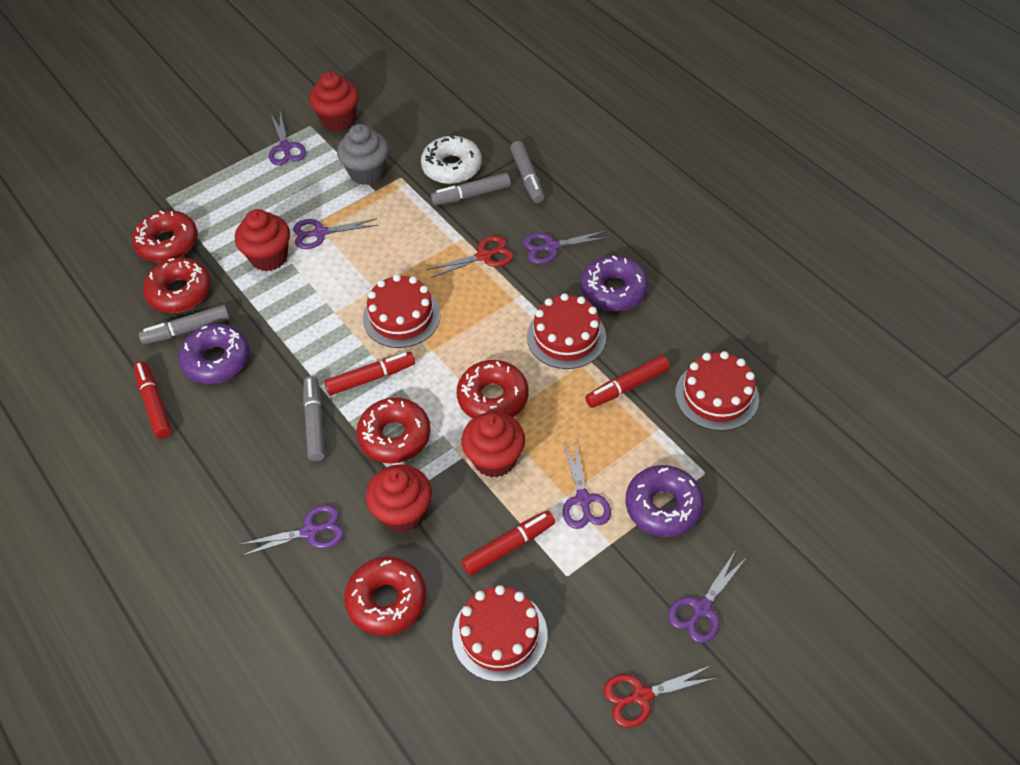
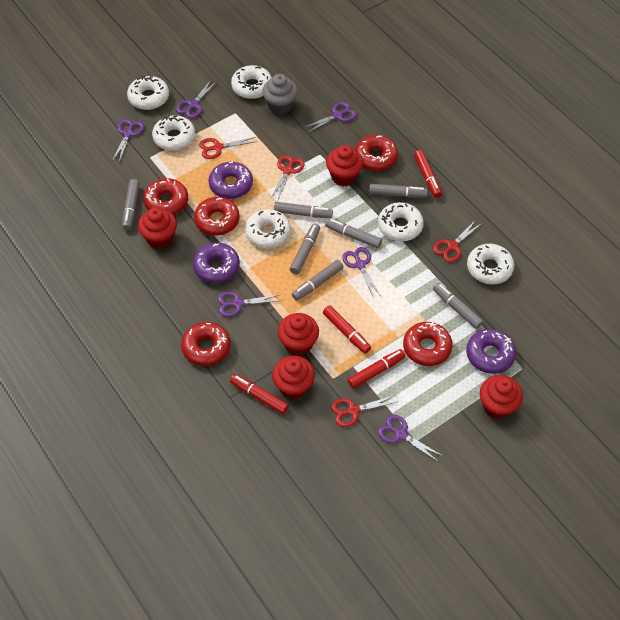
grey marker: [139,304,230,345] [303,376,325,461] [431,173,511,205] [510,141,544,203] = 4 -> [122,179,139,230] [274,202,333,218] [290,224,320,274] [292,260,343,301] [325,218,382,248] [369,184,428,198] [433,283,484,329] = 7
red cake: [363,274,441,348] [452,585,547,682] [527,293,606,369] [675,351,759,431] = 4 -> none = 0
red cupcake: [235,209,290,271] [309,71,359,131] [366,464,432,532] [461,412,525,478] = 4 -> [138,207,177,249] [272,356,315,399] [278,313,319,356] [326,145,363,186] [480,375,523,419] = 5
red scissors: [427,236,513,278] [604,665,716,728] = 2 -> [199,137,257,159] [271,155,305,199] [331,395,397,427] [433,220,482,262] = 4
white donut: [421,135,482,184] = 1 -> [127,75,169,110] [152,115,195,151] [231,65,272,99] [245,209,291,249] [378,202,424,241] [467,244,514,284] = 6

